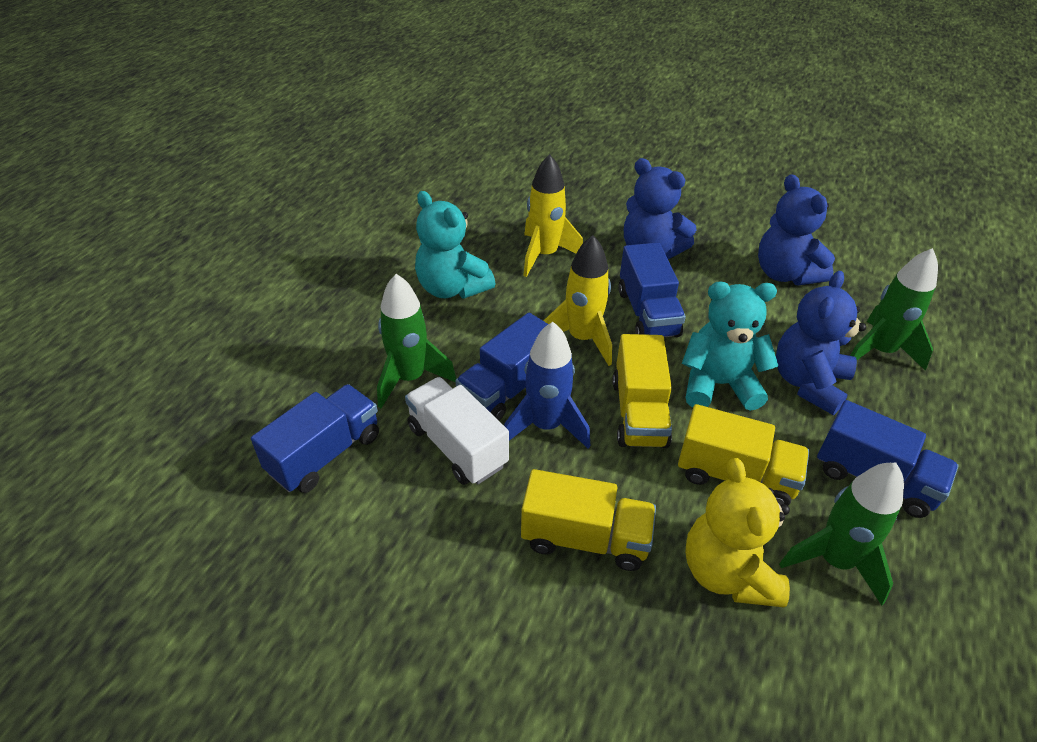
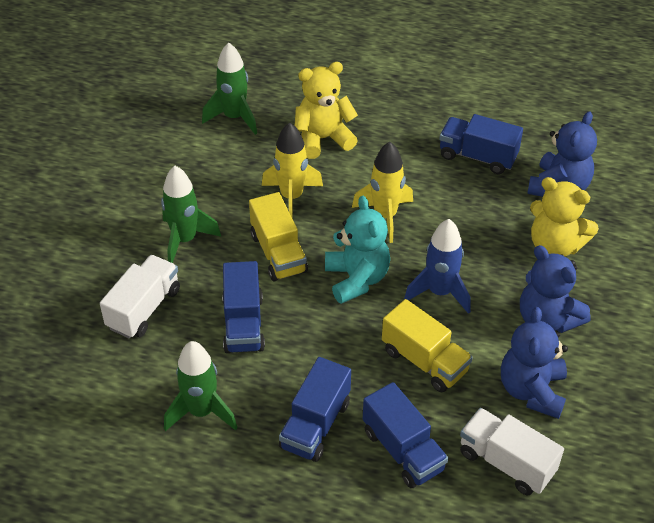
turquoise teddy bear: [415,191,495,299] [682,281,778,411] = 2 -> [325,196,390,304] = 1
white truck: [405,377,509,485] = 1 -> [100,255,180,338] [460,408,564,496] = 2
yellow teddy bear: [685,458,790,607] = 1 -> [295,62,358,159] [530,177,599,257] = 2
yellow truck: [521,469,656,571] [612,334,672,448] [678,404,809,506] = 3 -> [249,192,308,281] [382,299,473,392] = 2

